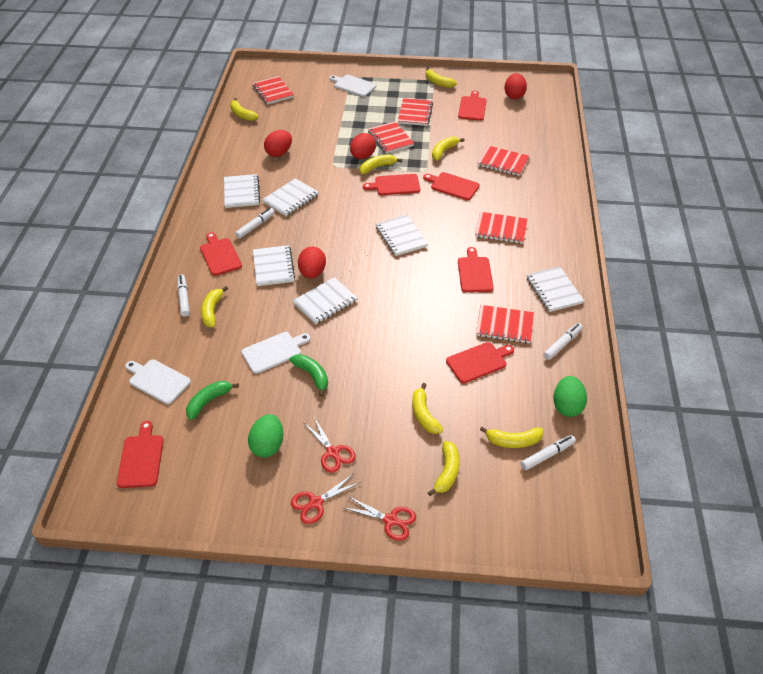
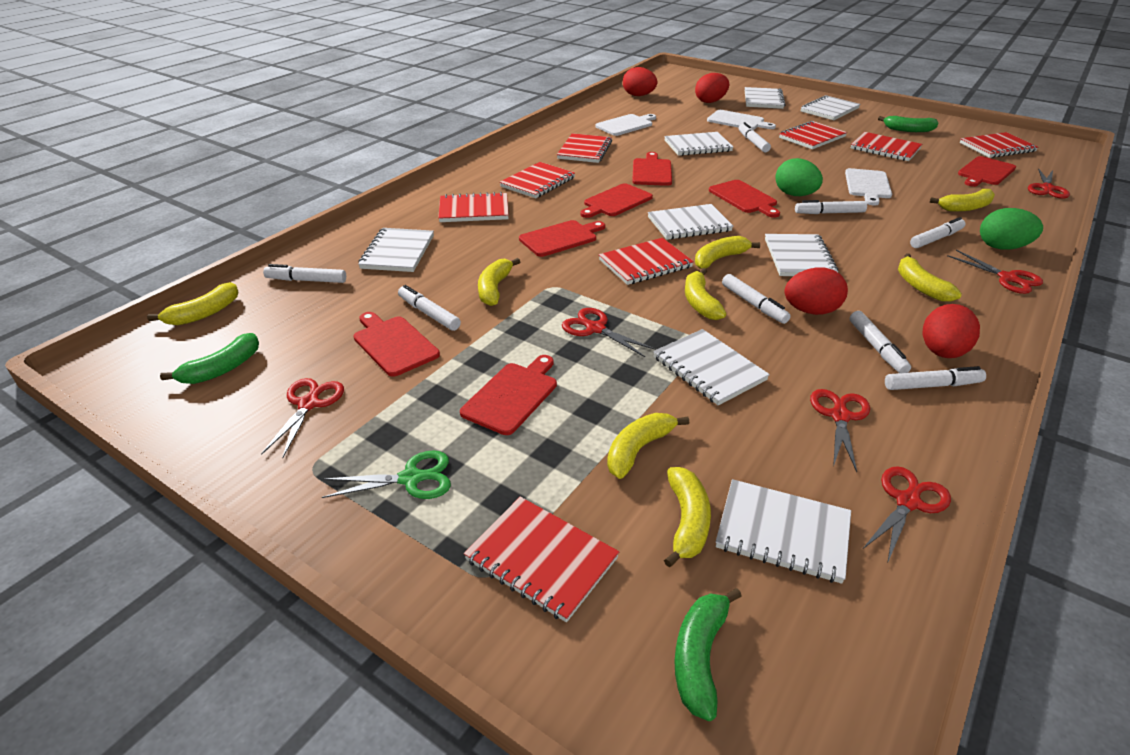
green banana: [186,381,239,420] [289,354,328,397] = 2 -> [160,333,259,384] [674,588,742,721] [878,116,938,132] = 3
green scissors: none = 0 -> [322,451,451,499] = 1
red notebook: [252,76,294,105] [368,121,414,154] [398,98,433,126] [475,212,528,244] [476,305,534,344] [478,145,529,176] = 6 -> [438,192,509,222] [464,497,619,623] [500,162,575,198] [557,133,612,163] [599,238,694,285] [779,121,847,149] [851,132,922,161] [960,132,1038,158] = 8
red scissors: [291,474,361,524] [304,417,356,473] [342,496,416,541] = 3 -> [261,378,344,458] [562,308,656,357] [810,389,870,472] [863,466,951,564] [947,250,1043,294] [1028,168,1070,199] = 6
white marker: [177,274,190,316] [235,208,275,239] [521,435,576,470] [543,323,583,360] = 4 -> [263,264,346,283] [398,285,461,331] [722,274,791,324] [739,122,771,152] [795,200,867,214] [850,311,911,373] [885,366,986,390] [910,217,966,248] = 8
white notebook: [224,174,260,208] [253,245,295,286] [262,178,319,216] [292,277,357,325] [376,215,428,256] [526,266,584,312] = 6 -> [358,228,434,272] [648,204,733,240] [653,329,770,406] [664,132,733,156] [716,479,851,584] [745,87,785,109] [765,234,838,276] [801,95,860,120] = 8

